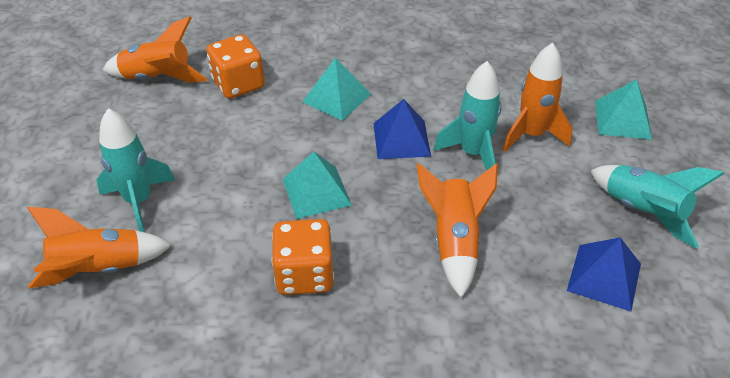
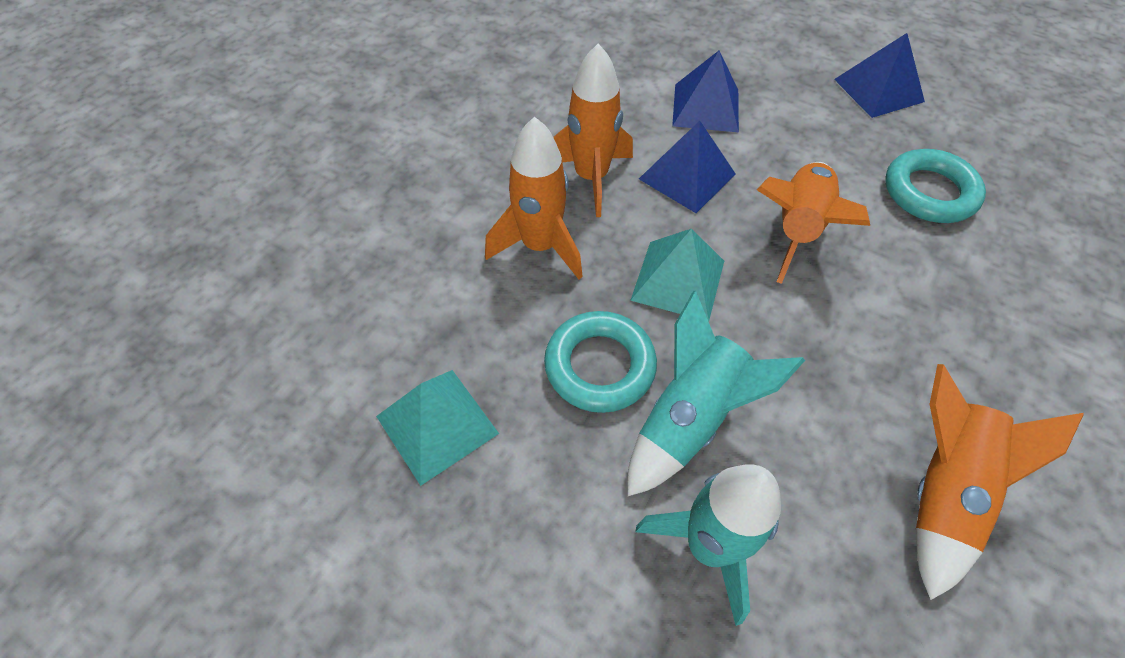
blue pyramid: [373,99,431,159] [567,238,641,311] = 2 -> [639,121,736,213] [672,51,739,133] [834,33,925,118] = 3
orange dice: [206,34,265,99] [272,219,334,295] = 2 -> none = 0
turquoise pyramid: [283,152,352,219] [302,58,371,121] [595,79,652,140] = 3 -> [376,370,499,486] [630,229,724,322] = 2
turquoise ring: none = 0 -> [544,311,657,413] [885,149,986,223] = 2
turquoise rocket: [96,108,175,232] [433,61,502,171] [590,165,724,249] = 3 -> [628,291,805,496] [635,464,781,626] = 2

